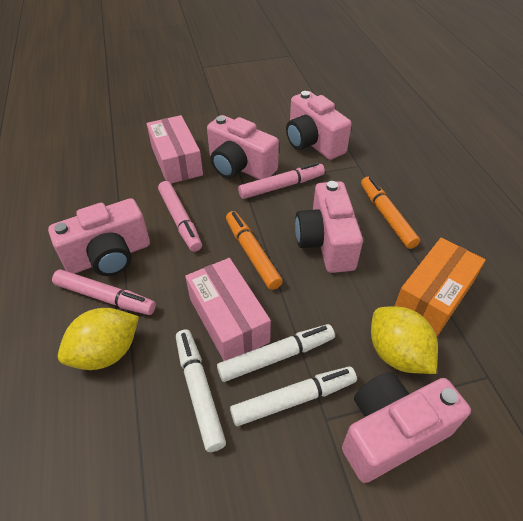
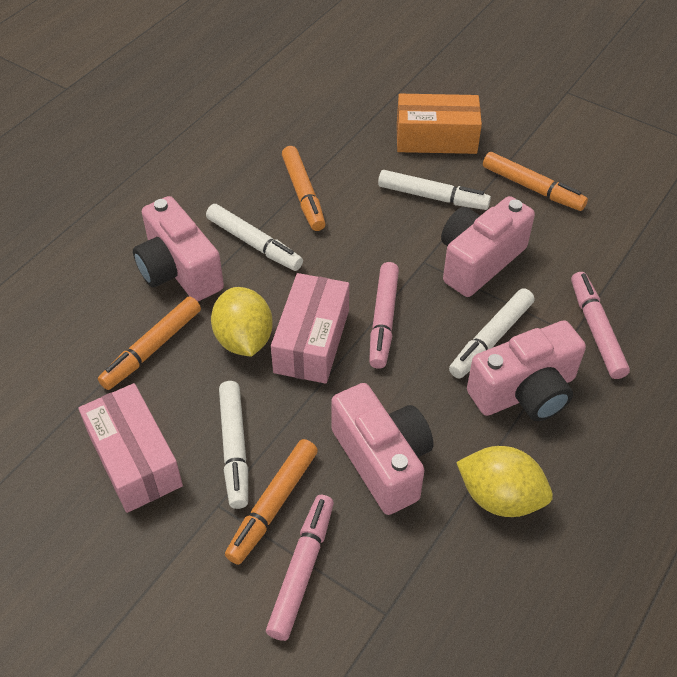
orange marker: [226,211,283,290] [361,177,420,249] = 2 -> [98,296,201,390] [225,439,318,565] [282,146,326,231] [483,152,588,211] = 4
pink camera: [48,198,150,276] [207,115,279,180] [286,91,352,160] [295,181,363,273] [342,372,471,483] = 5 -> [133,196,224,302] [331,383,433,515] [441,196,535,297] [467,320,586,421] = 4
white marker: [176,330,226,452] [217,324,335,382] [230,367,357,426] = 3 -> [206,204,303,271] [219,381,248,509] [378,170,491,210] [449,288,534,379] = 4

